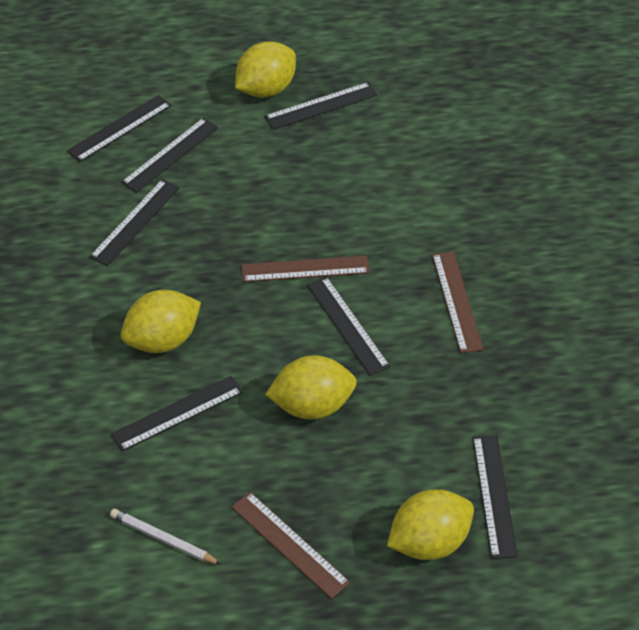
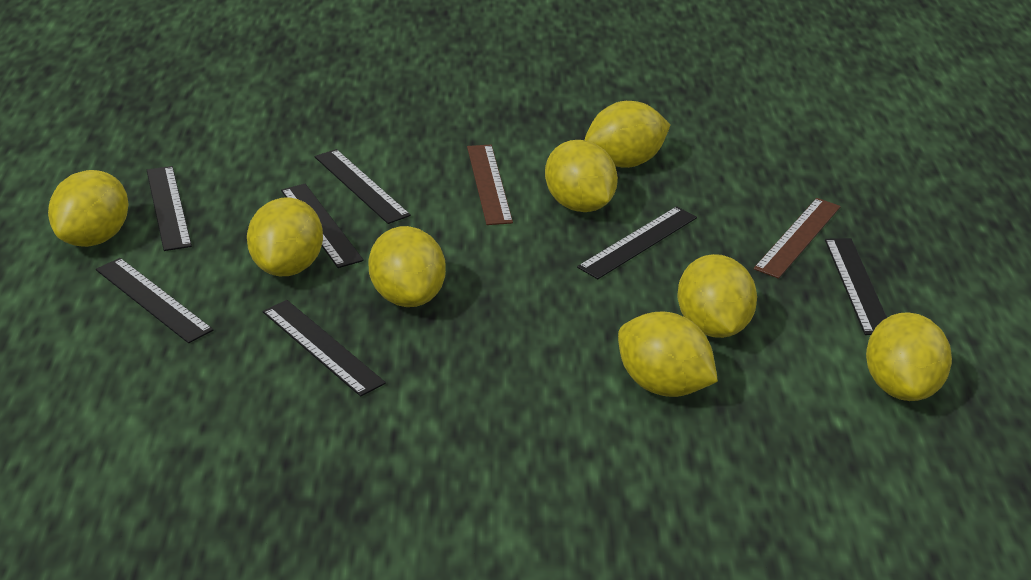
brown ruler: [232,492,350,599] [242,256,370,282] [432,251,483,353] = 3 -> [467,145,513,225] [754,198,841,279] = 2
white pencil: [110,509,222,565] = 1 -> none = 0
yellow lemon: [121,290,201,353] [235,41,296,98] [265,355,357,420] [387,489,474,560] = 4 -> [48,170,129,247] [247,197,323,276] [368,226,446,307] [545,140,618,212] [585,101,671,168] [618,312,718,397] [678,254,757,338] [866,312,952,401] = 8

